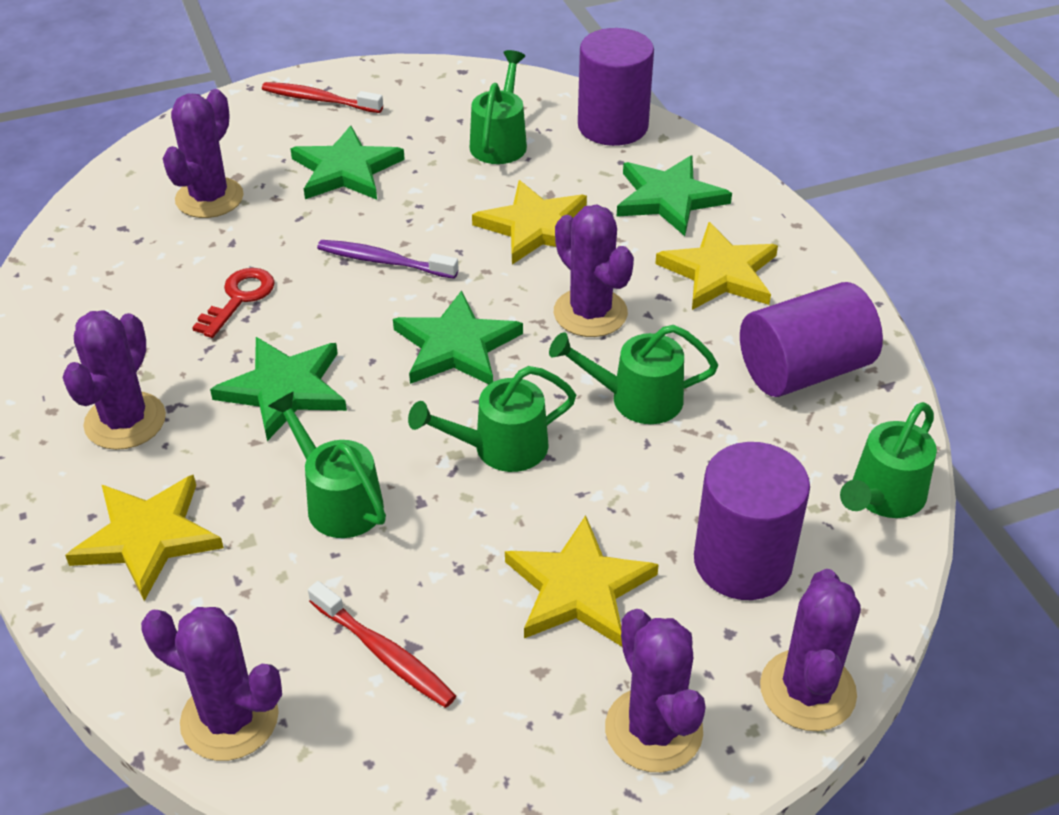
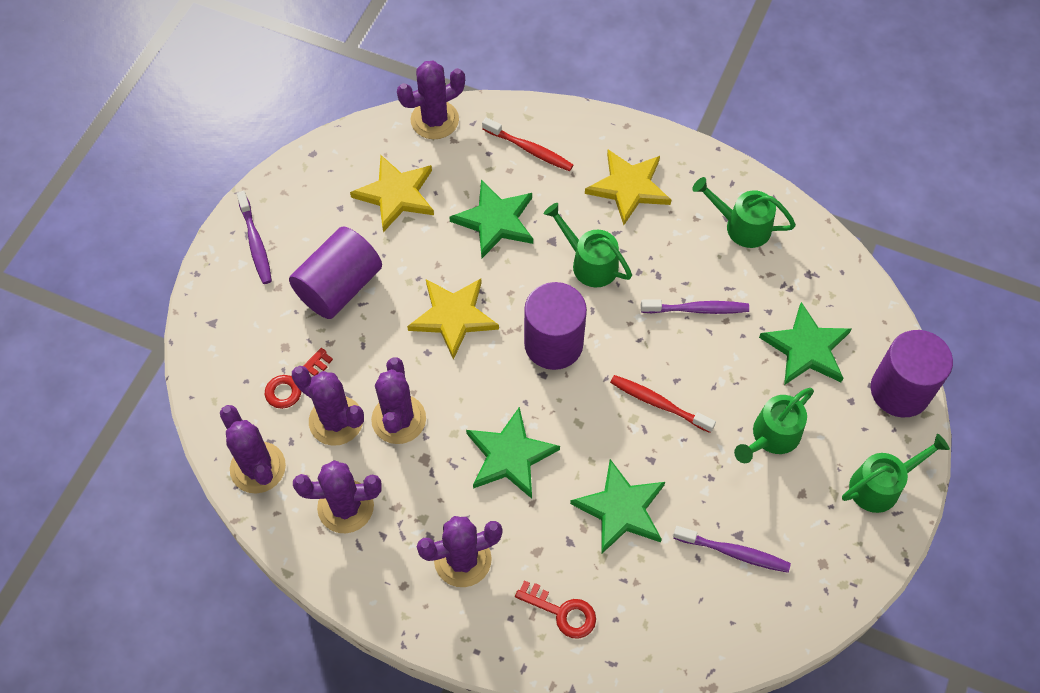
green watering can: [268,392,386,538] [408,366,576,472] [470,50,527,164] [549,325,718,424] [840,402,937,518] = 5 -> [544,203,632,287] [692,177,796,248] [734,388,814,463] [842,434,950,513] = 4
purple toothbrush: [317,240,458,279] = 1 -> [237,191,272,284] [640,300,749,314] [673,526,791,573] = 3
red key: [192,268,275,338] = 1 -> [265,348,333,409] [515,581,596,639] = 2
yellow star: [65,475,224,601] [472,180,587,264] [505,515,659,647] [655,222,778,310] = 4 -> [350,155,434,232] [407,279,499,360] [585,149,671,225] = 3

